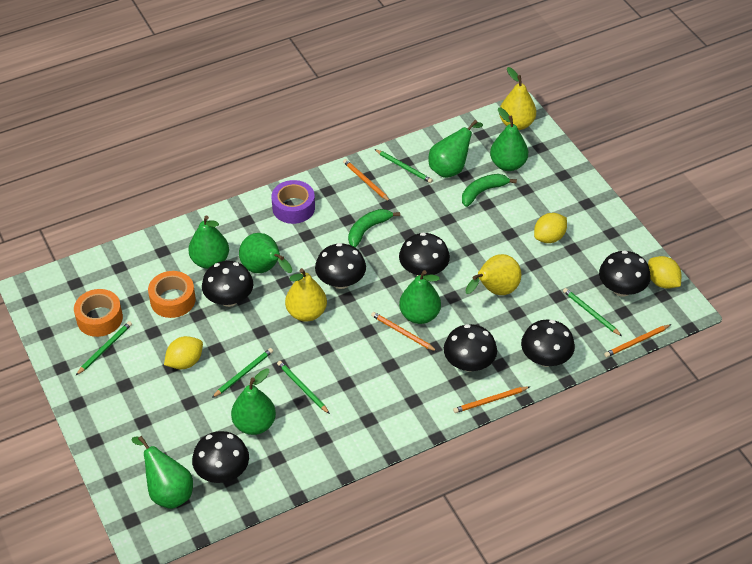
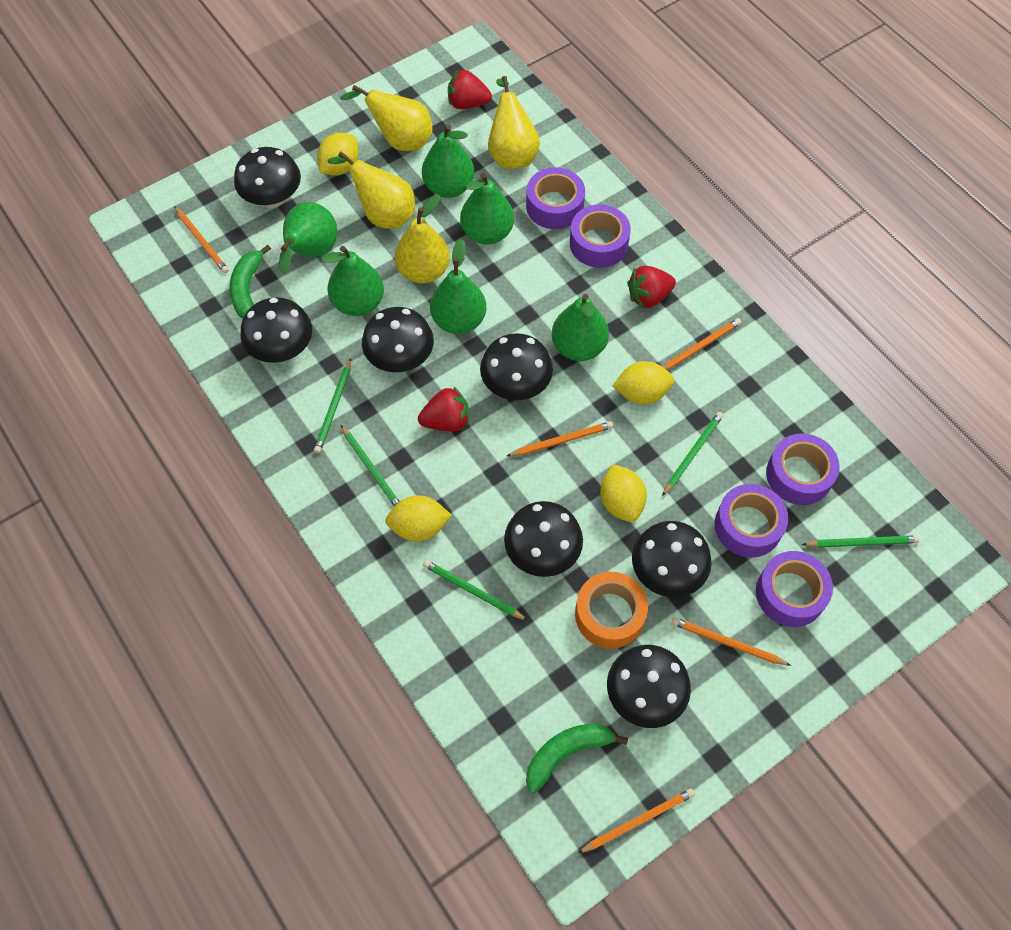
green pear: [131,436,193,509] [188,215,229,269] [231,369,276,435] [239,233,292,273] [399,270,441,324] [428,120,483,178] [490,107,528,171] = 7 -> [279,202,337,273] [322,246,384,316] [422,124,474,198] [430,239,486,334] [460,173,514,245] [552,294,609,361] = 6
orange pencil: [343,159,390,201] [371,312,437,351] [453,386,529,413] [604,324,672,357] = 4 -> [174,206,229,273] [507,421,613,456] [578,789,695,853] [662,318,741,370] [672,618,791,666] = 5
orange tape: [74,289,123,337] [148,271,196,318] = 2 -> [575,572,648,649] = 1
purple tape: [271,180,315,224] = 1 -> [526,167,585,229] [570,205,631,268] [715,484,788,558] [756,551,833,627] [766,433,840,505] = 5
red strawberry: none = 0 -> [418,386,469,432] [448,69,492,109] [627,266,676,308] = 3
yellow lemon: [164,336,203,369] [534,213,567,243] [648,256,681,289] = 3 -> [317,133,359,176] [385,495,452,541] [600,464,647,522] [613,361,674,404] = 4
yellow pear: [285,268,327,322] [465,254,521,295] [499,67,536,130] = 3 -> [328,151,415,229] [340,85,433,151] [395,195,450,283] [488,76,540,169] = 4

